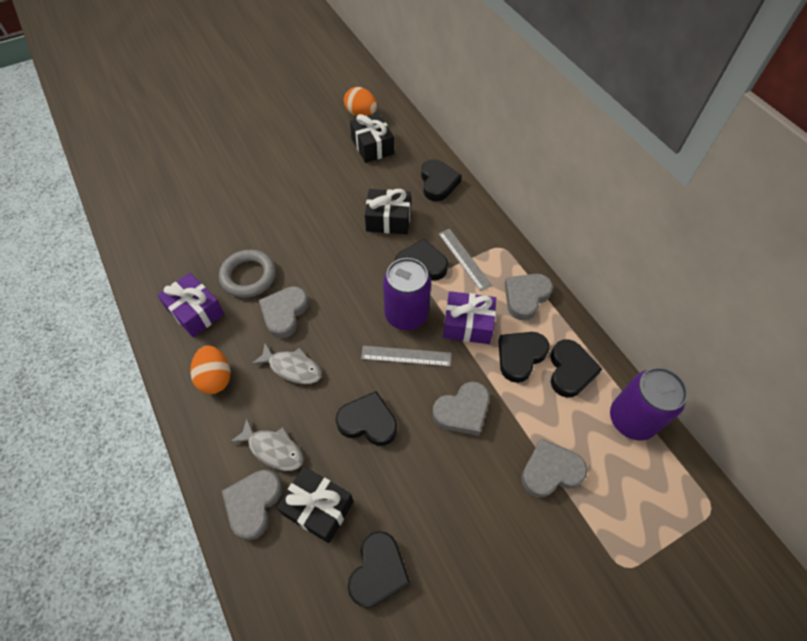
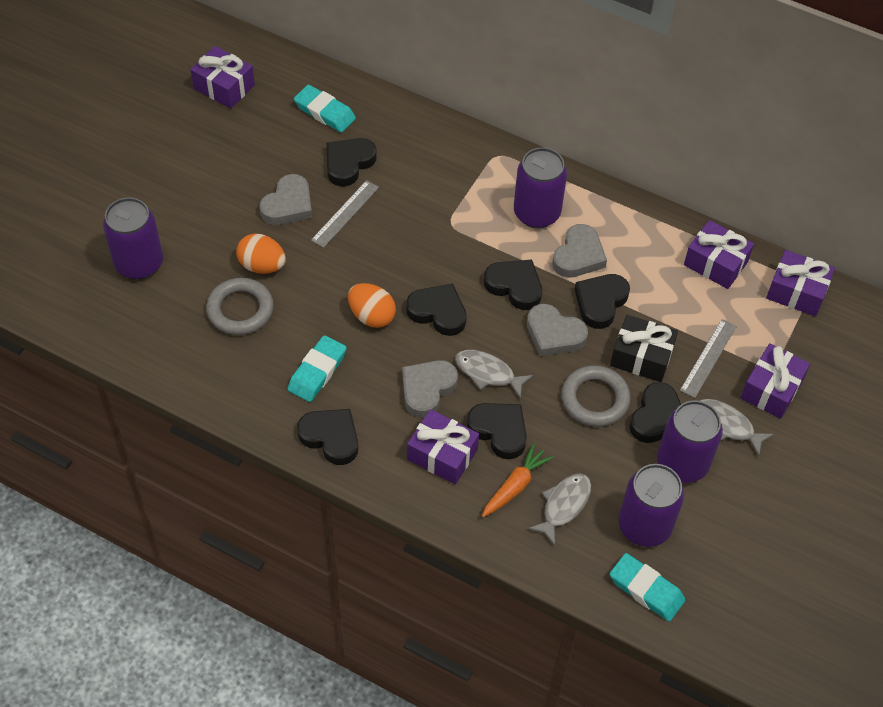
black gift: [277,466,354,543] [350,113,394,163] [365,189,411,234] = 3 -> [610,315,678,382] = 1
black heart: [336,391,397,446] [348,531,411,608] [395,239,448,281] [421,159,462,201] [498,332,550,383] [550,339,602,398] = 6 -> [297,409,358,465] [327,138,377,187] [406,284,467,336] [467,403,527,459] [484,260,542,310] [575,274,630,329] [629,382,681,443] = 7
grey fish: [230,418,304,471] [251,343,322,384] = 2 -> [455,350,533,399] [528,473,591,546] [700,399,774,456] = 3
grey heart: [222,470,283,540] [259,286,309,339] [432,382,490,436] [505,274,553,320] [521,438,588,498] = 5 -> [260,174,312,225] [402,360,458,418] [527,304,588,356] [552,224,607,278] = 4
grey ring: [219,250,276,298] = 1 -> [206,278,274,335] [561,365,631,427] = 2
orange carrot: none = 0 -> [482,443,554,517] = 1
purple can: [383,258,431,330] [610,367,688,441] = 2 -> [103,198,163,280] [514,147,567,228] [619,464,684,547] [657,401,723,483] = 4
purple gift: [157,273,224,337] [443,291,496,344] = 2 -> [190,46,255,109] [407,409,479,484] [684,220,754,289] [740,343,810,419] [766,250,835,316] = 5
turquoise eraser: none = 0 -> [288,335,347,402] [294,85,356,132] [610,553,685,621] = 3

